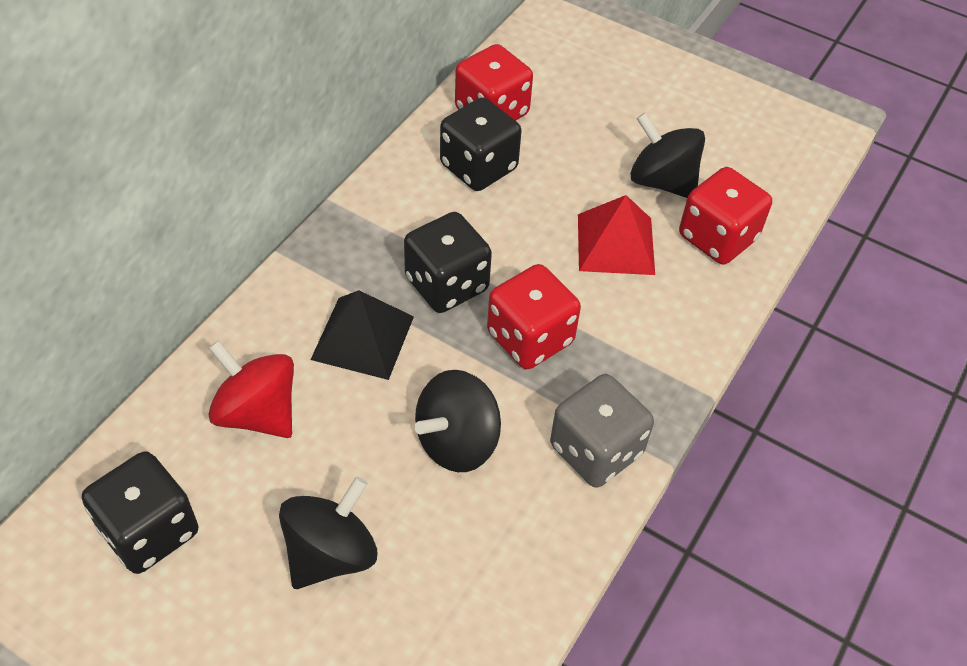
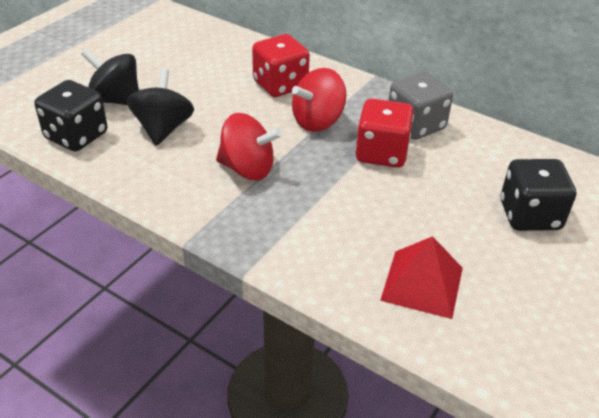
black dice: [82,451,198,574] [404,212,492,313] [440,97,521,191] = 3 -> [35,80,107,151] [501,159,576,231] = 2
black pyramid: [311,290,414,380] = 1 -> none = 0
black spinning top: [279,476,377,589] [415,370,501,472] [631,113,705,198] = 3 -> [81,49,139,105] [127,68,194,146] = 2
red dice: [455,44,533,121] [487,264,581,369] [679,167,772,265] = 3 -> [252,34,310,97] [355,99,414,168] = 2
red spinning top: [208,340,294,438] = 1 -> [216,113,282,180] [292,68,346,132] = 2

